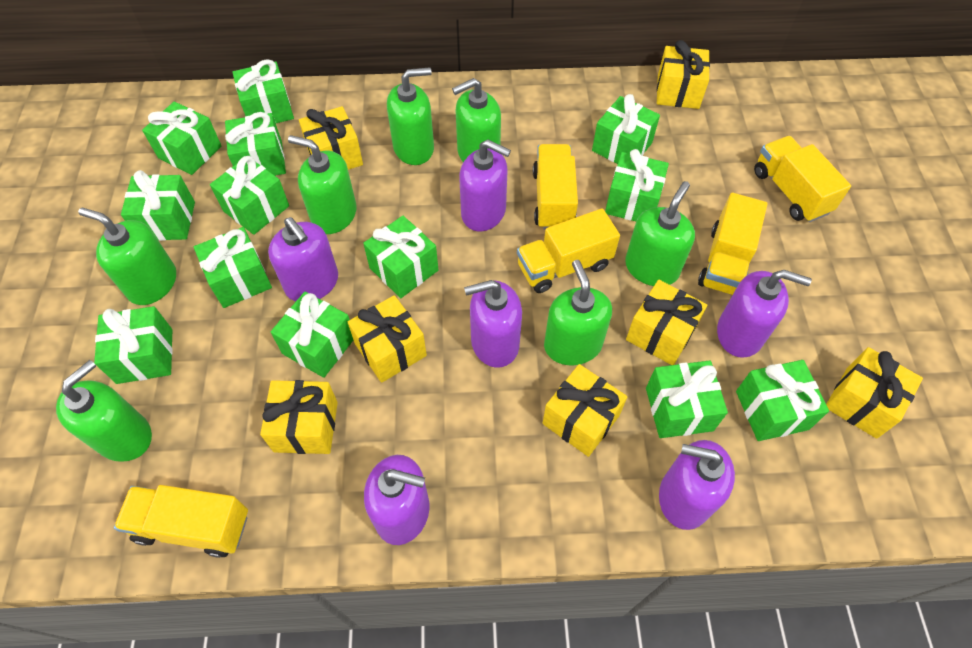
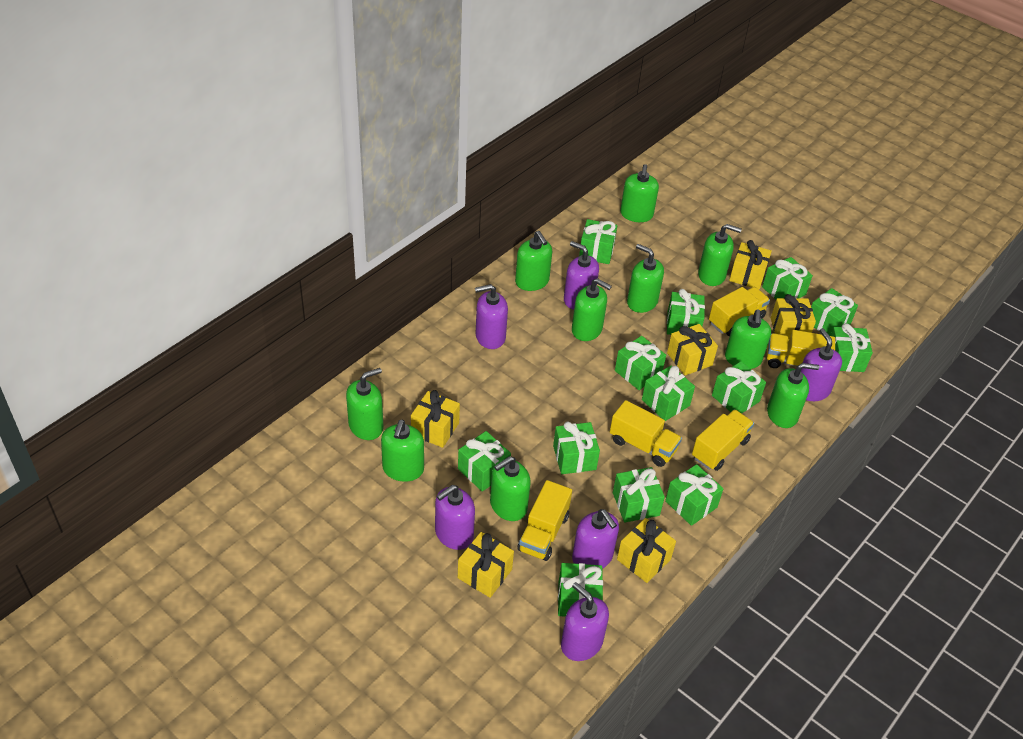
green soap dispenser: [56,360,152,462] [78,207,176,305] [288,135,357,234] [387,67,434,165] [452,78,501,162] [544,260,612,365] [625,181,695,286] = 7 -> [346,368,384,440] [381,420,424,482] [490,456,530,521] [515,231,552,291] [572,278,612,341] [620,164,659,222] [627,244,664,313] [698,224,742,286] [725,309,771,369] [767,363,819,428] = 10
yellow gift: [260,380,338,454] [299,106,363,170] [348,295,427,383] [543,364,627,457] [626,280,707,365] [657,40,710,109] [826,347,923,439] = 7 -> [411,390,460,448] [458,532,514,598] [617,518,676,583] [667,324,718,375] [729,240,772,290] [771,294,816,341] = 6

